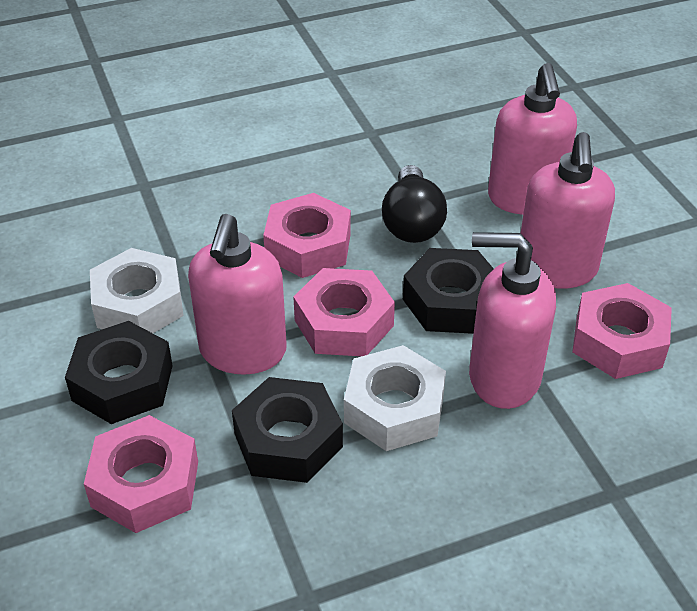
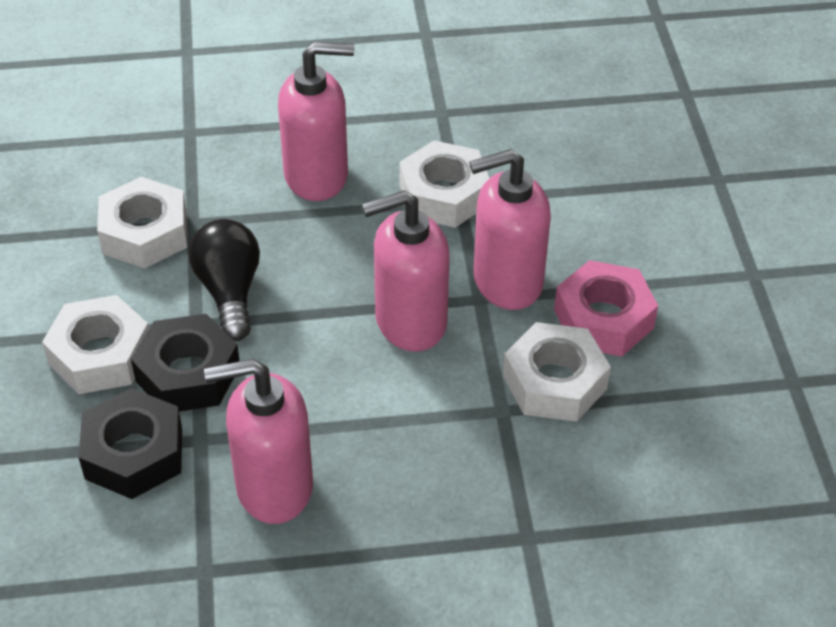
black nut: [65,321,173,424] [232,377,343,483] [403,248,494,334] = 3 -> [79,388,182,499] [131,314,240,411] = 2
pink nut: [84,415,198,533] [263,193,351,278] [293,268,395,356] [572,283,672,379] = 4 -> [554,260,658,357] = 1
white nut: [90,248,184,333] [344,345,446,451] = 2 -> [42,295,149,394] [97,177,187,268] [399,141,490,228] [503,322,611,422] = 4

